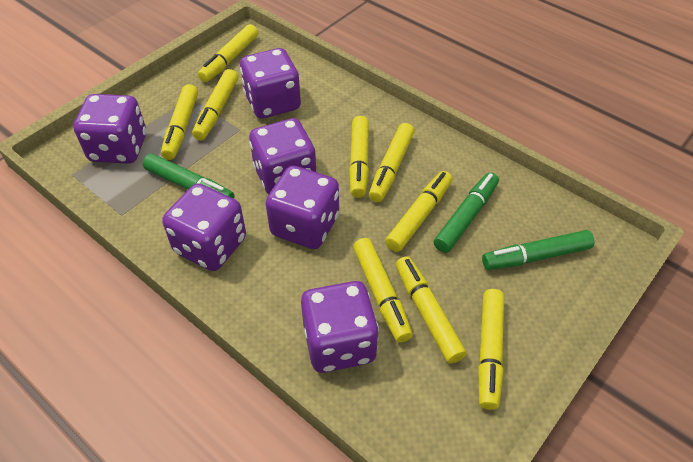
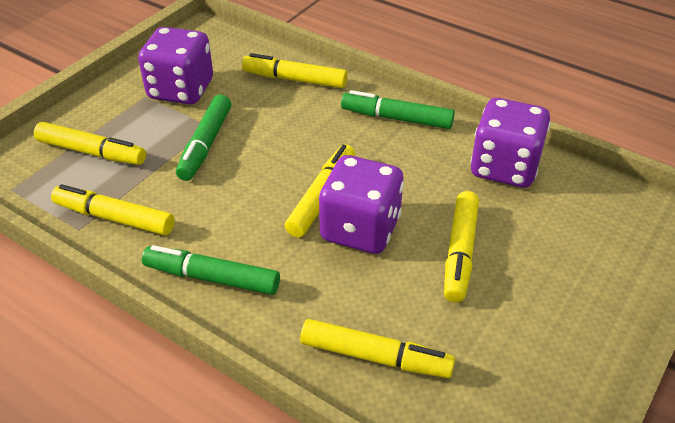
purple dice: [73,94,146,164] [162,184,246,271] [240,48,301,119] [249,118,317,195] [266,165,339,249] [301,281,379,373] = 6 -> [138,27,213,104] [319,155,404,254] [471,98,551,188] = 3
yellow marker: [161,84,198,160] [192,69,238,140] [198,24,258,82] [349,116,369,198] [353,238,413,343] [369,123,414,202] [385,171,452,252] [396,256,466,364] [478,289,504,410] = 9 -> [34,122,146,165] [51,184,174,235] [242,53,347,88] [285,144,355,238] [300,319,455,378] [444,191,479,303] = 6

